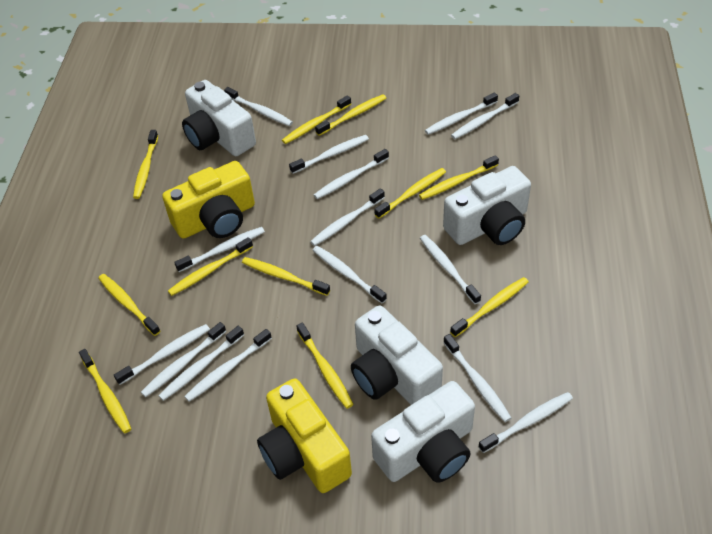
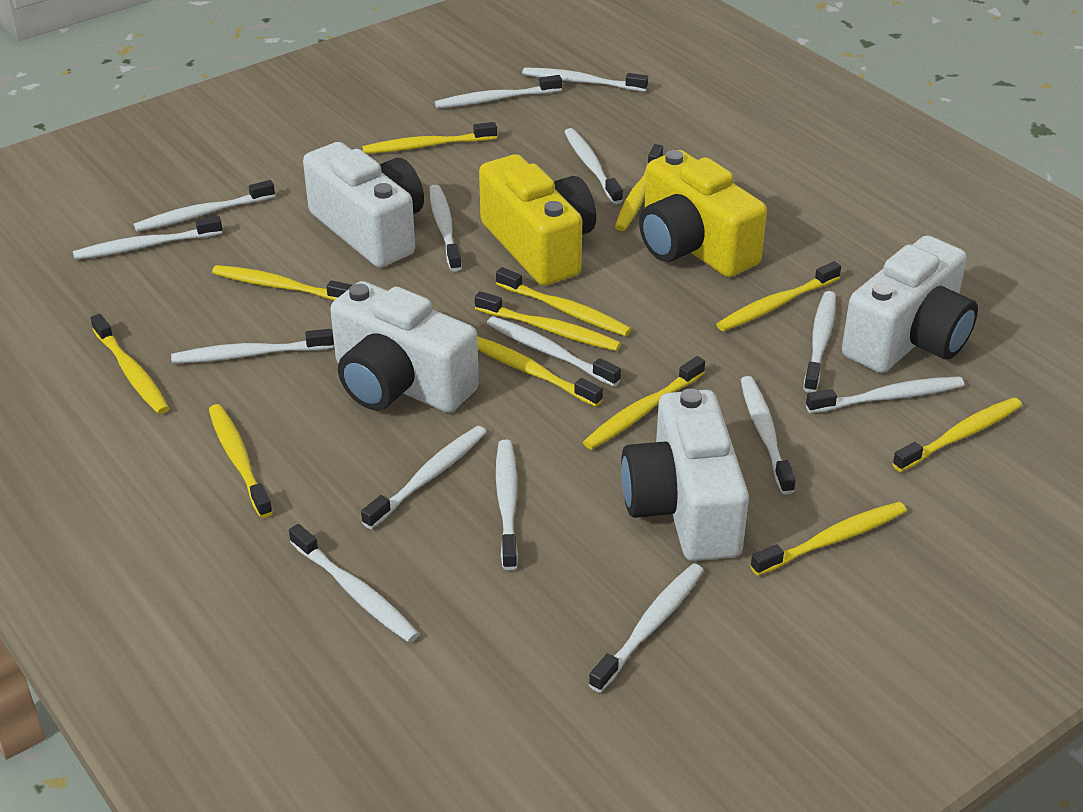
yellow toothbrush: [79,349,131,433] [98,274,160,336] [133,130,158,199] [168,237,253,296] [242,257,330,296] [282,95,351,144] [296,322,354,409] [315,94,386,136] [374,168,446,219] [419,155,499,200] [450,277,529,337] = 11 -> [90,314,169,414] [209,404,273,518] [212,265,352,301] [362,122,497,154] [475,291,621,351] [477,336,603,407] [496,267,631,336] [583,356,705,450] [615,144,663,231] [717,261,841,331] [750,502,907,576] [892,398,1022,472] = 12

